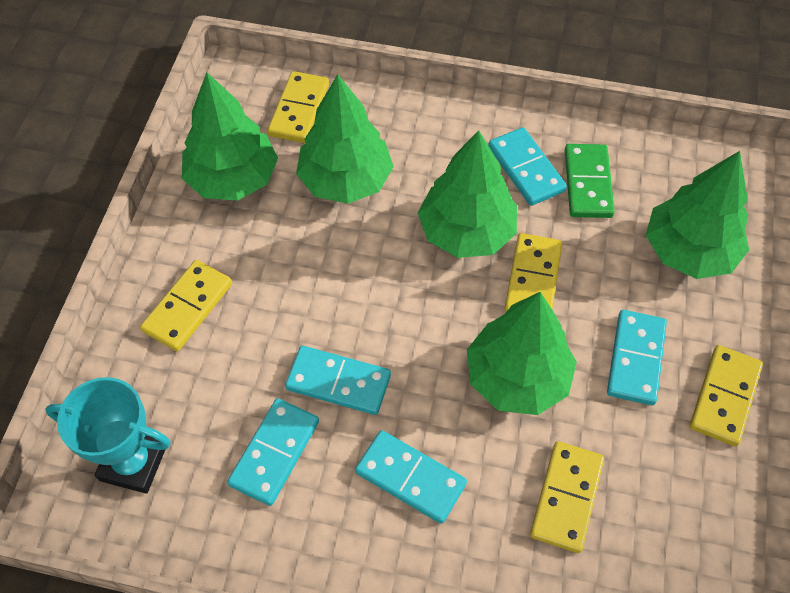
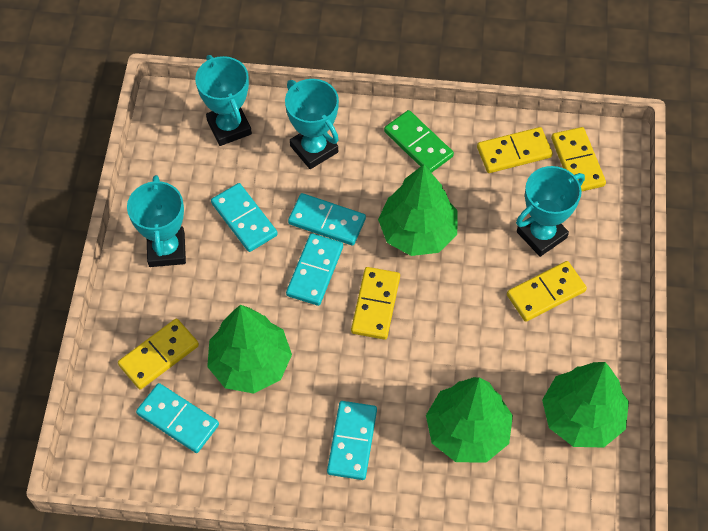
green tree: [182,72,278,200] [296,74,394,204] [418,130,517,258] [467,292,577,415] [646,151,749,279] = 5 -> [207,305,292,394] [378,164,457,256] [426,377,513,462] [542,362,629,447] = 4
turquoise trophy: [45,377,171,494] = 1 -> [127,175,186,267] [195,55,252,146] [285,79,339,169] [516,166,585,257] = 4

